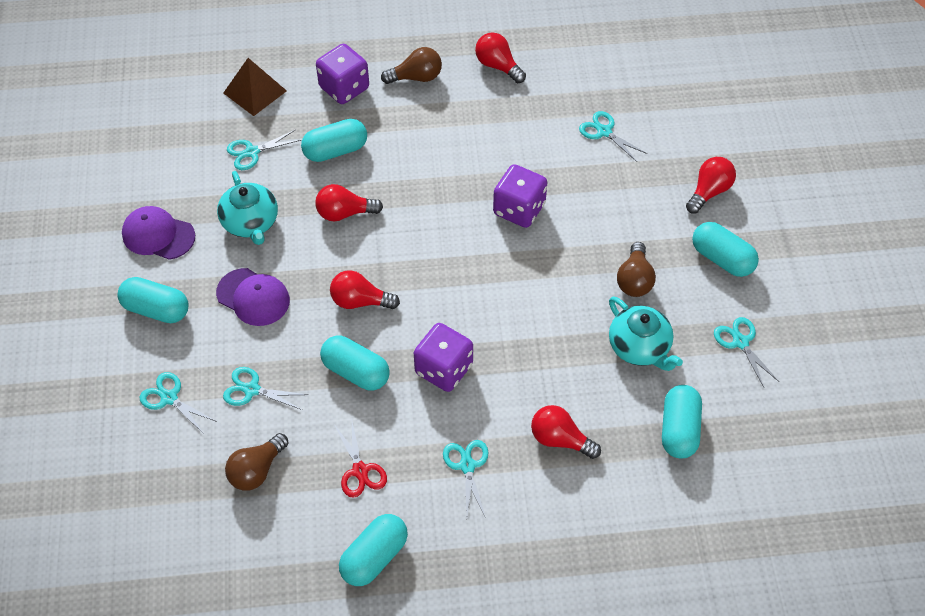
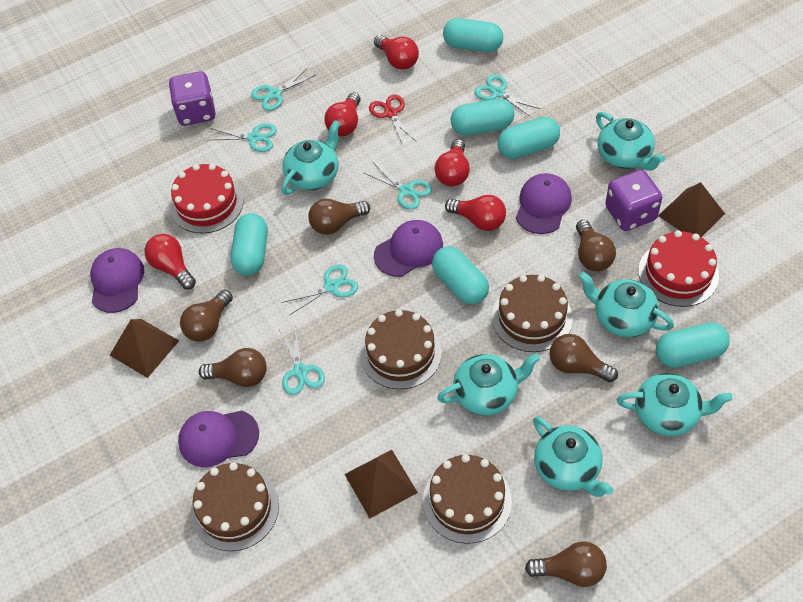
brown cake: none = 0 -> [191,462,279,551] [360,309,442,389] [423,454,512,544] [492,275,573,352] = 4
brown light bulb: [225,433,288,491] [381,47,442,84] [617,242,656,297] = 3 -> [180,290,233,342] [199,348,267,387] [308,199,370,235] [525,541,607,587] [549,334,618,382] [576,220,616,271] = 6
brown pyramid: [223,58,287,116] = 1 -> [110,319,179,378] [345,450,418,519] [658,182,725,237] = 3
purple cap: [122,206,195,260] [216,268,290,326] = 2 -> [90,248,144,313] [178,411,259,467] [374,220,443,277] [516,173,572,234] = 4
purple dice: [316,44,369,104] [414,323,473,392] [493,164,547,228] = 3 -> [169,71,216,126] [605,170,662,231] = 2
red cake: none = 0 -> [170,164,244,233] [639,230,719,307] = 2
turquoise teapot: [217,171,278,245] [609,296,683,371] = 2 -> [281,120,340,195] [437,353,540,416] [533,416,613,497] [579,272,674,337] [596,112,665,171] [617,373,733,436] = 6

